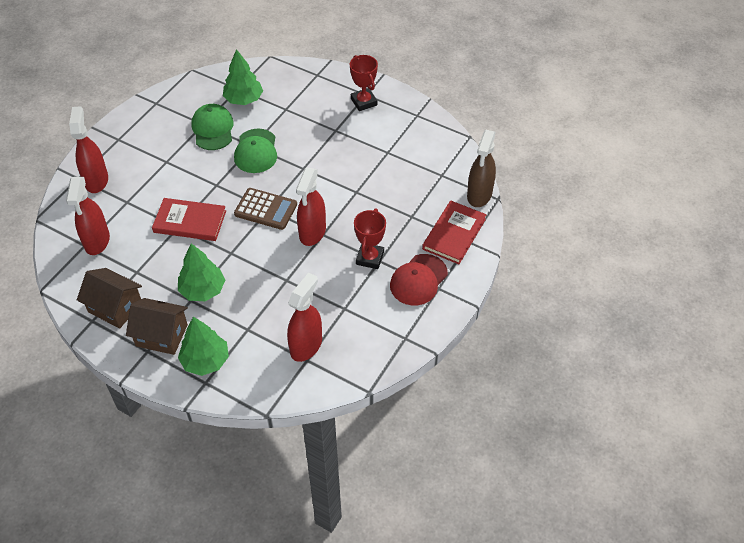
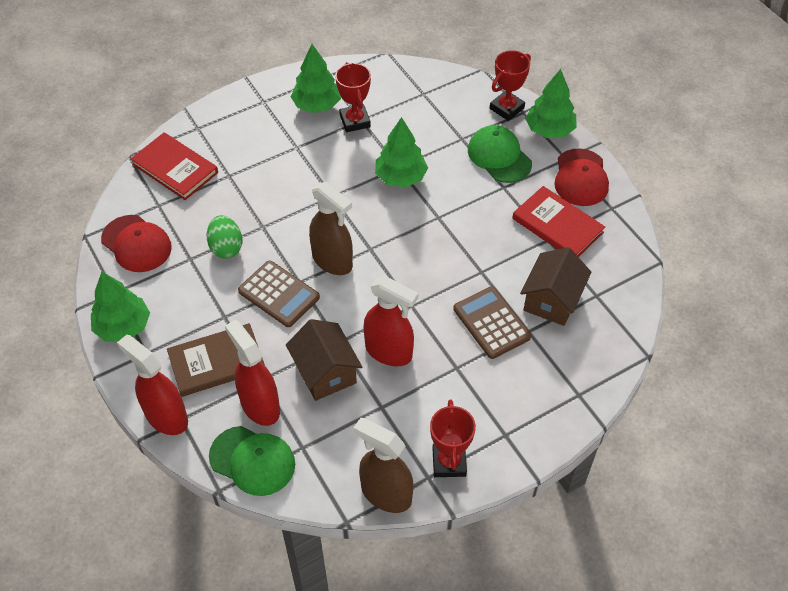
brown book: none = 0 -> [167,323,265,397] = 1
brown calculator: [234,188,297,230] = 1 -> [238,260,320,327] [453,286,531,359] = 2
brown spray bottle: [467,130,496,207] = 1 -> [309,182,353,275] [353,418,414,513] = 2
green egg: none = 0 -> [207,215,242,259] = 1
green tree: [178,244,225,301] [178,317,229,376] [223,49,263,105] = 3 -> [91,272,150,342] [291,44,341,113] [375,117,428,187] [525,69,577,138] = 4
red cap: [390,254,448,305] = 1 -> [101,215,172,272] [554,148,609,206] = 2
red spray bottle: [66,177,110,255] [69,106,108,193] [287,273,322,362] [296,168,326,246] = 4 -> [117,335,188,435] [225,320,280,426] [364,276,418,366] = 3
red trophy: [350,55,378,111] [354,208,386,269] = 2 -> [335,62,371,132] [430,399,476,477] [490,50,531,121] = 3

